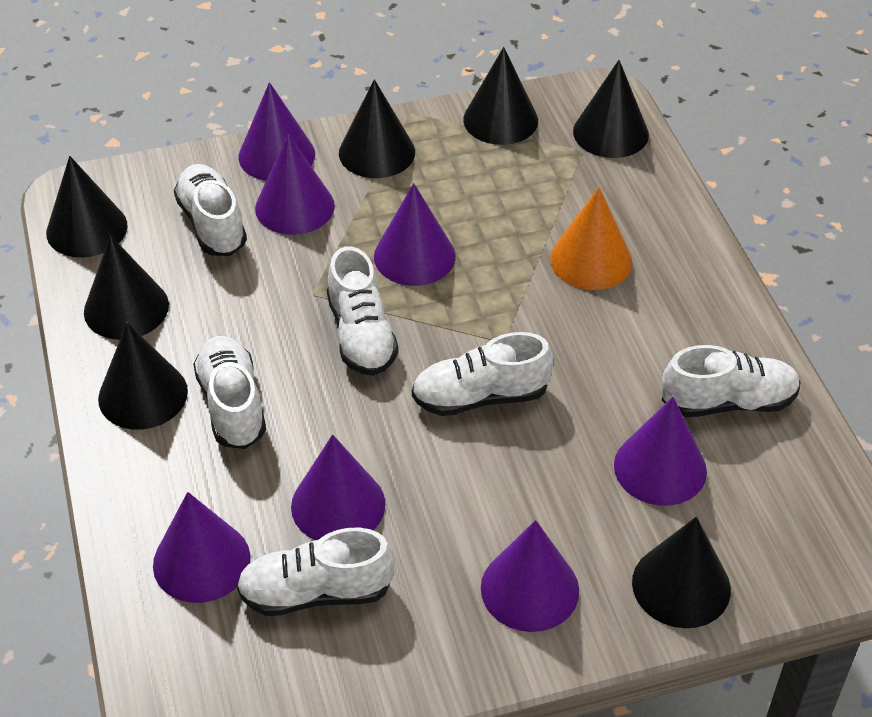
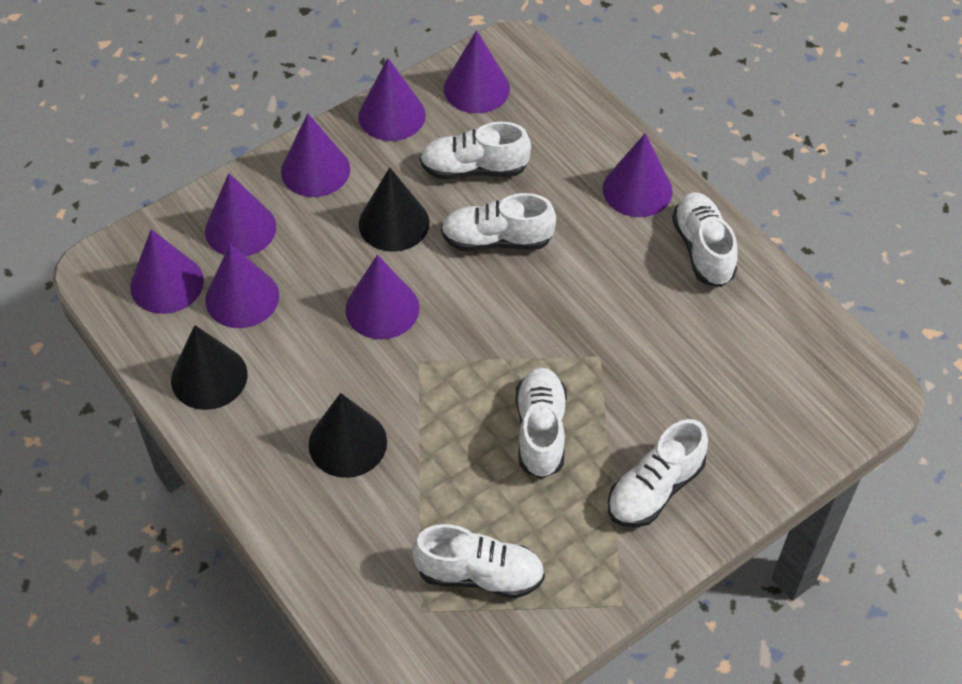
black cone: [46,156,128,258] [84,235,169,340] [98,323,188,430] [339,79,415,178] [463,47,538,145] [573,60,649,158] [632,517,731,628] = 7 -> [171,325,248,410] [309,393,387,478] [359,167,430,252] = 3
orange cone: [550,187,632,290] = 1 -> none = 0
purple cone: [153,492,251,603] [238,82,315,181] [255,134,335,235] [291,434,386,540] [374,183,456,286] [481,520,579,632] [614,397,707,506] = 7 -> [130,229,204,314] [205,173,276,256] [205,244,279,328] [281,113,350,197] [345,255,419,339] [358,58,426,141] [444,30,510,113] [603,133,673,217] = 8

